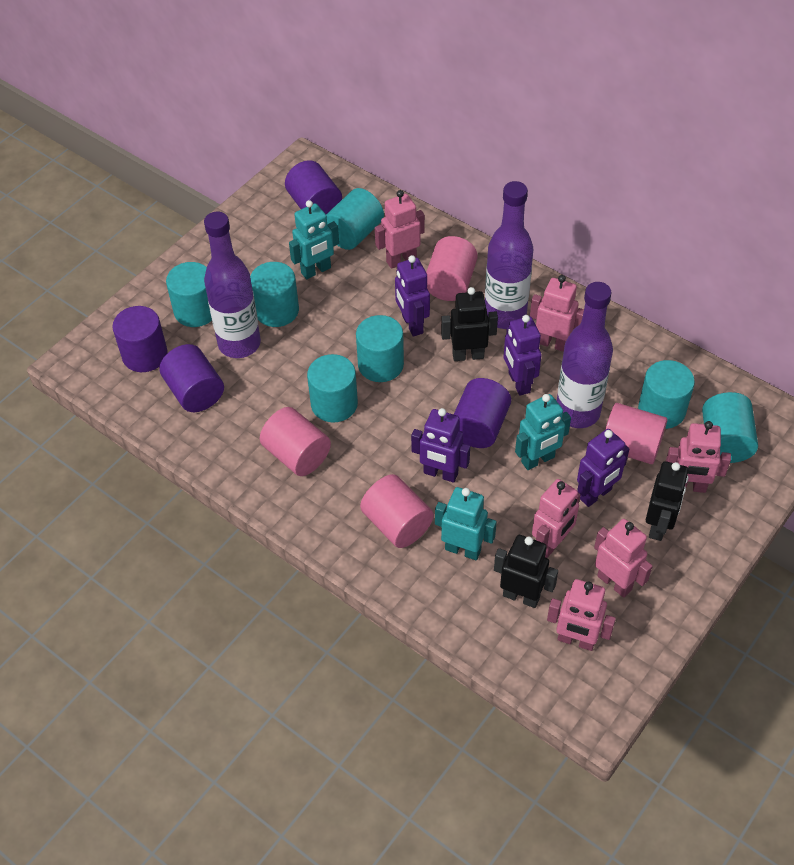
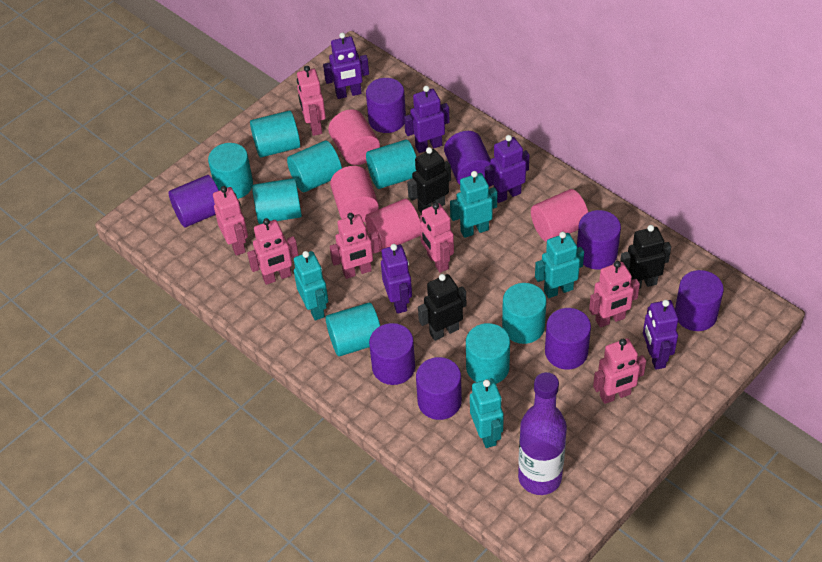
pink robot: [375,190,425,269] [530,275,584,352] [532,479,580,558] [547,579,616,651] [594,519,653,597] [666,421,731,493] = 6 -> [213,186,248,256] [247,218,299,285] [297,66,326,136] [330,213,380,279] [420,203,454,273] [589,261,640,328] [593,338,646,404] = 7
purple bottle: [204,212,261,358] [485,181,533,329] [557,282,613,428] = 3 -> [518,372,567,495] = 1
purple cylinder: [113,306,168,372] [159,344,224,412] [285,160,342,214] [454,378,511,448] = 4 -> [169,175,219,227] [366,78,406,133] [369,323,415,385] [416,357,462,420] [444,131,491,185] [545,308,591,370] [577,210,621,270] [675,270,724,331] = 8
purple robot: [395,255,430,337] [411,408,470,483] [503,315,542,396] [577,429,629,507] = 4 -> [323,32,369,99] [381,244,412,314] [404,86,450,153] [485,135,529,203] [643,300,678,370] = 5
turquoise cylinder: [166,262,212,327] [250,262,299,327] [307,354,358,422] [326,188,384,250] [356,315,404,382] [638,360,695,429] [702,392,758,463] = 7 -> [208,143,253,199] [250,111,300,158] [252,178,302,224] [287,140,342,192] [326,303,380,356] [366,139,416,189] [466,323,510,384] [502,283,547,344] = 8
turquoise robot: [289,200,339,279] [435,487,497,560] [515,394,571,470] = 3 -> [294,251,328,321] [450,171,497,238] [470,378,504,448] [535,232,584,298] = 4

